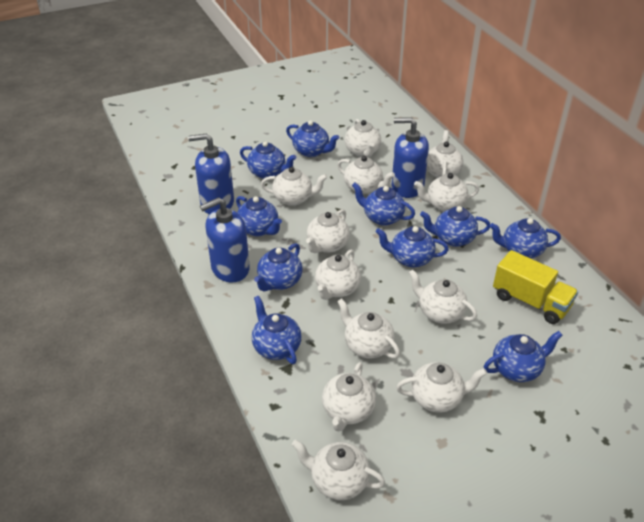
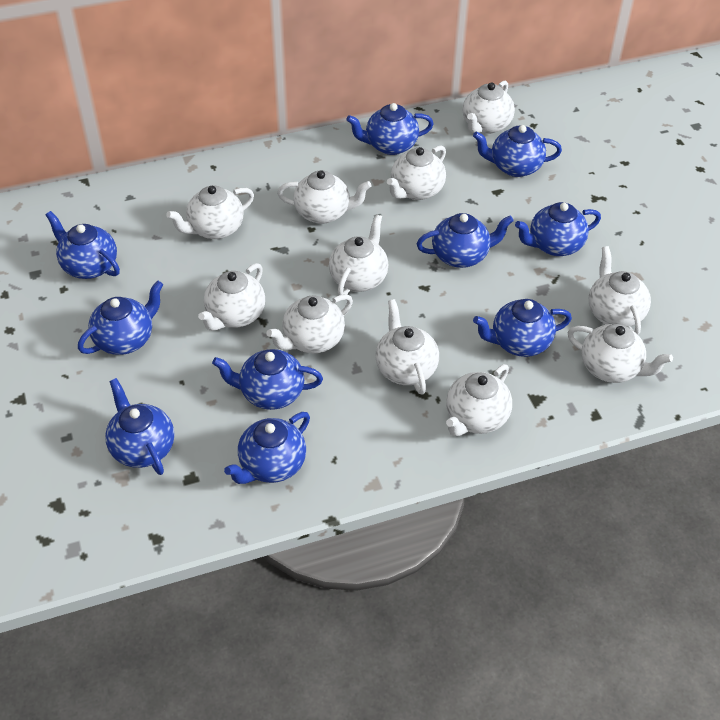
blue soap dispenser: [188,133,234,214] [200,197,250,282] [392,117,429,198] = 3 -> none = 0
white teapot: [261,167,327,206] [292,440,385,500] [306,209,350,253] [315,250,361,300] [322,362,376,432] [337,156,395,194] [337,298,400,359] [345,119,381,157] [396,362,487,413] [409,270,477,324] [414,173,479,212] [427,130,464,178] = 12 -> [166,186,254,239] [198,263,265,331] [267,294,353,353] [277,170,372,224] [329,214,388,296] [375,299,439,395] [387,145,446,200] [446,364,512,436] [463,81,515,134] [568,324,673,383] [589,246,651,335] = 11
yellow truck: [493,250,578,324] = 1 -> none = 0

